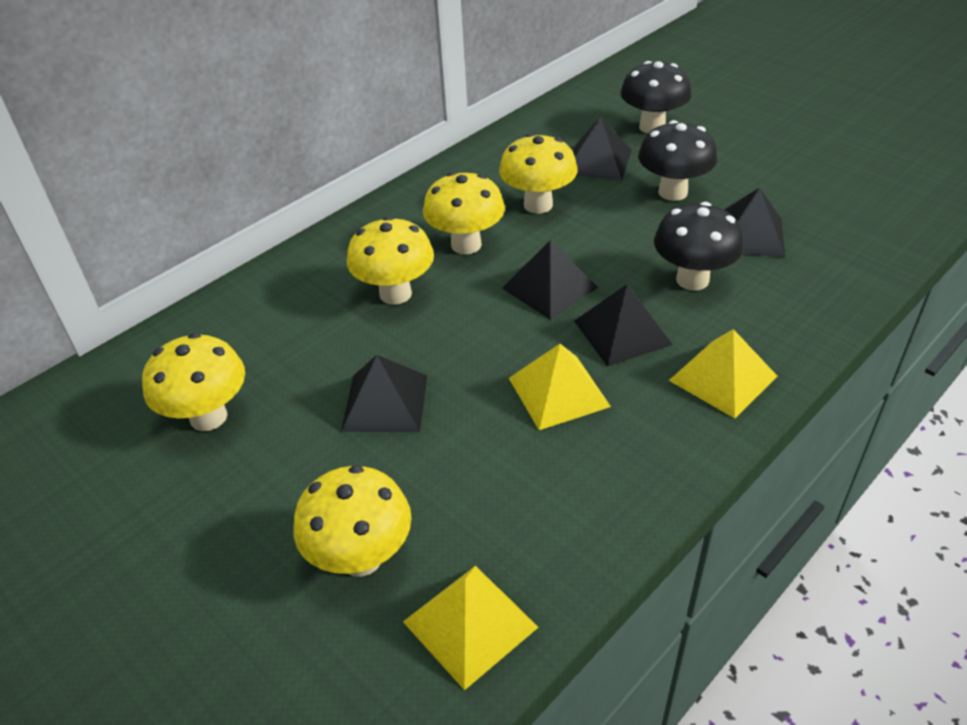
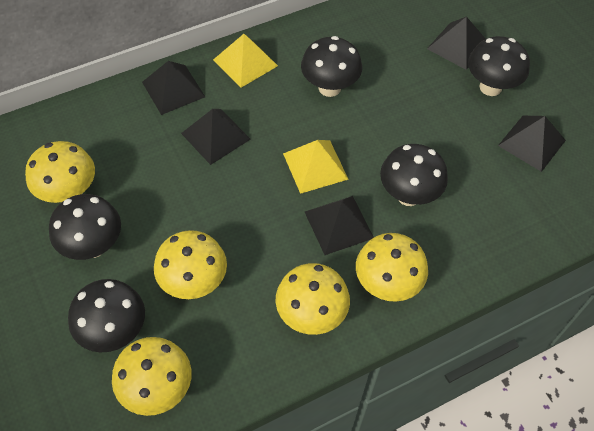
black mushroom: [620,61,692,134] [638,120,717,201] [654,202,744,290] = 3 -> [49,194,121,260] [68,279,145,353] [301,36,362,97] [380,144,448,206] [468,36,530,96] = 5
yellow pyramid: [403,566,539,690] [509,344,611,430] [669,329,777,419] = 3 -> [213,34,278,88] [283,140,349,194] = 2

